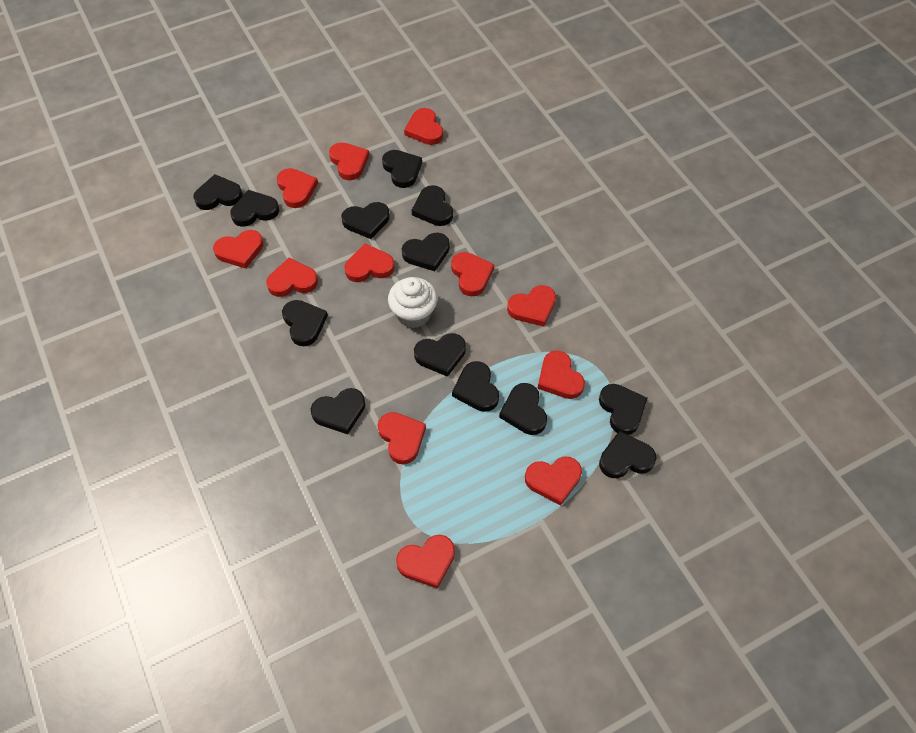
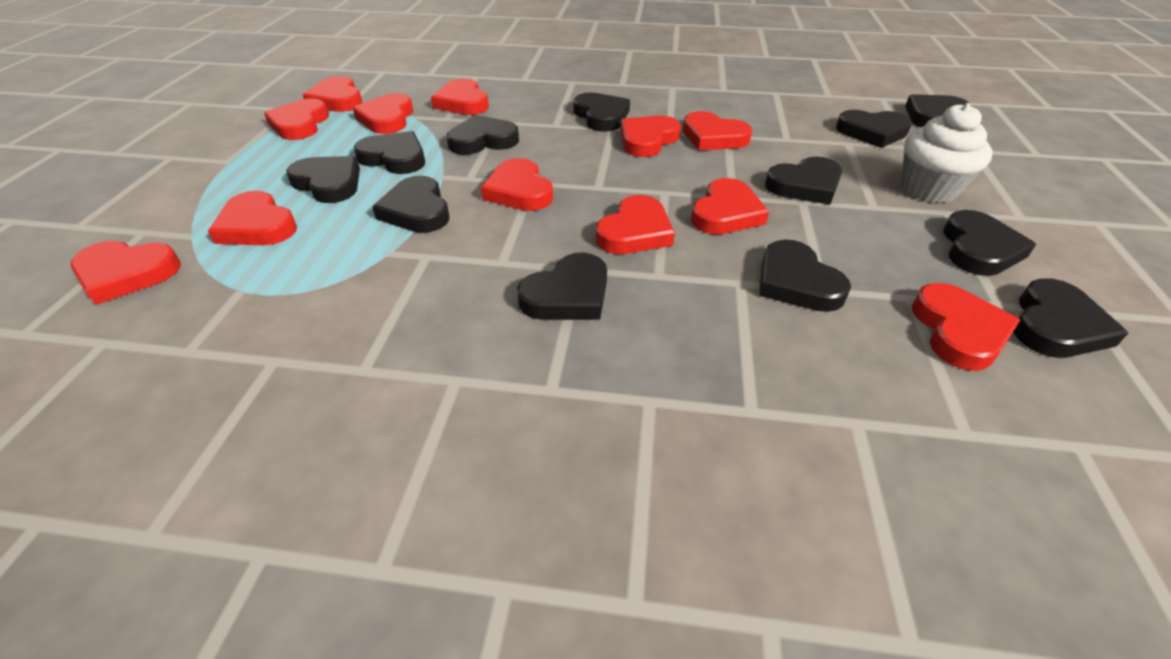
black heart: [193,174,243,210] [230,190,279,227] [282,300,328,346] [311,388,365,434] [342,202,390,239] [382,150,422,188] [402,232,450,271] [412,185,453,226] [414,333,466,377] [452,361,499,412] [499,383,547,435] [599,384,647,435] [599,431,657,478] = 13 -> [286,156,360,203] [354,131,425,174] [372,176,449,233] [447,115,519,155] [517,252,607,320] [573,92,630,132] [759,240,851,312] [765,157,842,205] [836,110,912,148] [905,94,969,127] [943,210,1036,276] [1014,278,1128,358] = 12

